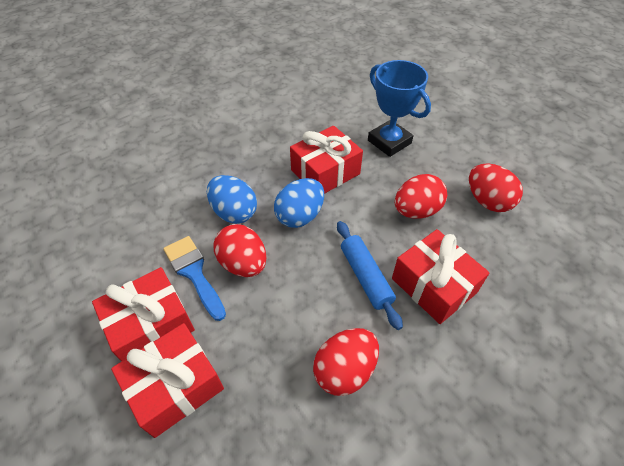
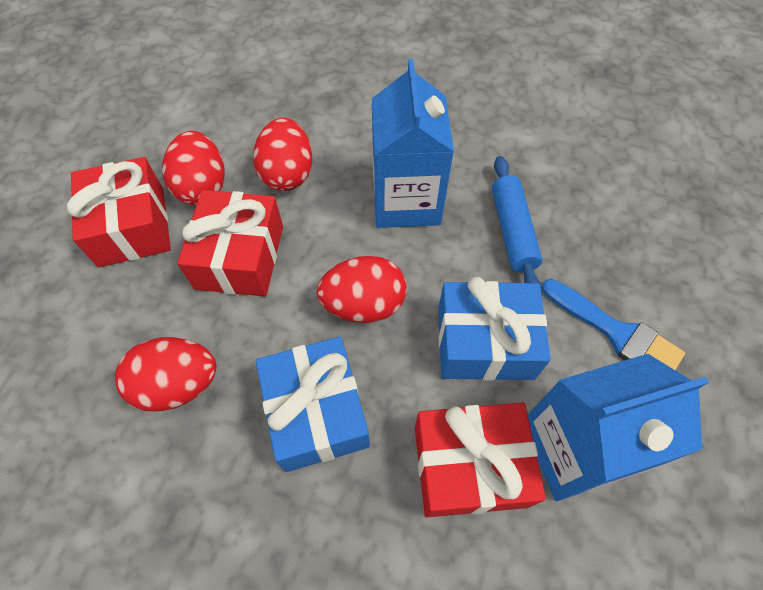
blue carton: none = 0 -> [372,59,454,228] [528,354,709,501] = 2
blue egg: [207,175,257,224] [274,178,324,228] = 2 -> none = 0
blue gift: none = 0 -> [256,337,370,472] [438,277,551,381] = 2
blue trophy: [368,60,431,157] = 1 -> none = 0
red gift: [92,267,195,362] [111,323,224,438] [290,126,363,194] [392,229,490,324] = 4 -> [67,157,171,267] [177,190,283,297] [415,402,546,517] = 3

